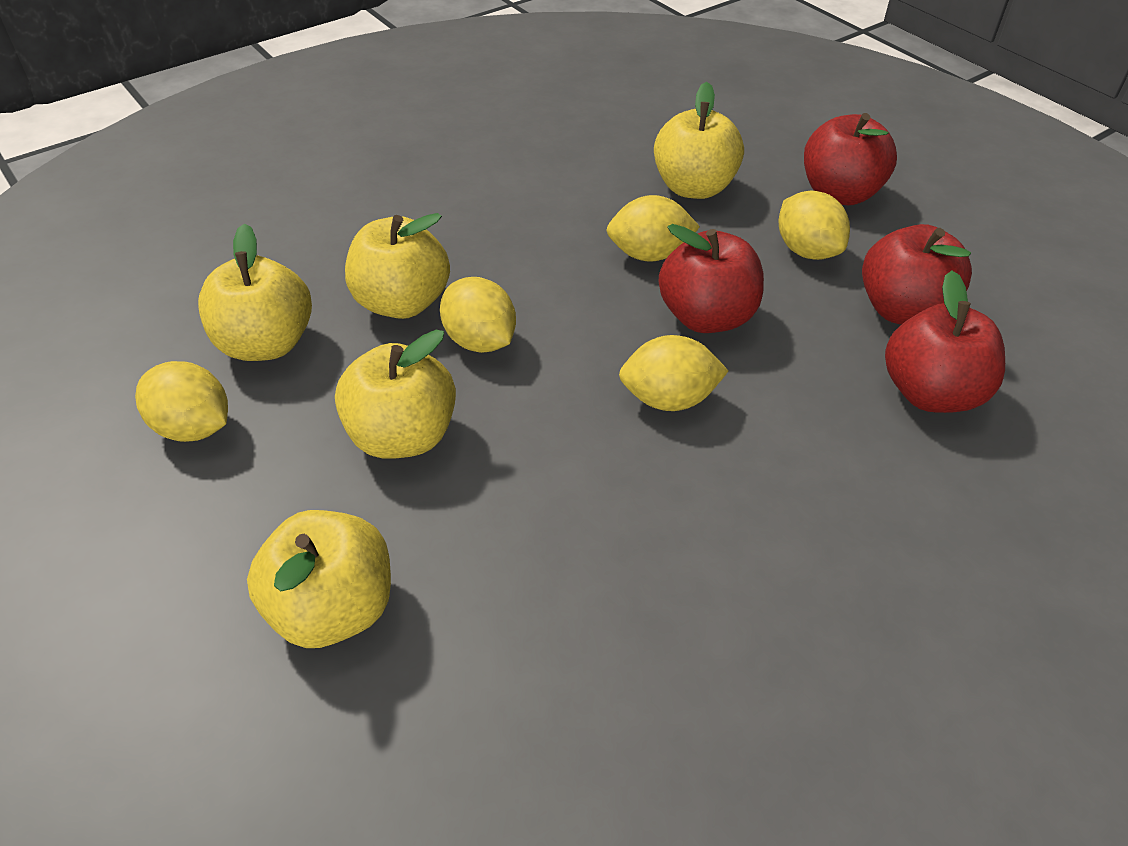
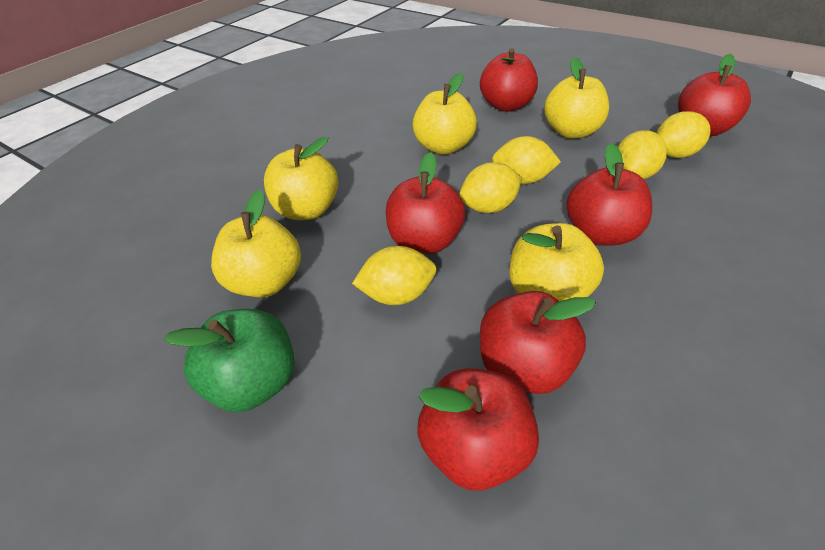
green apple: none = 0 -> [164,309,294,412] = 1
red apple: [659,224,764,333] [804,113,897,205] [862,224,972,325] [885,271,1005,413] = 4 -> [386,152,465,254] [417,368,539,491] [480,48,538,112] [480,291,596,394] [567,143,652,246] [678,54,751,136] = 6

